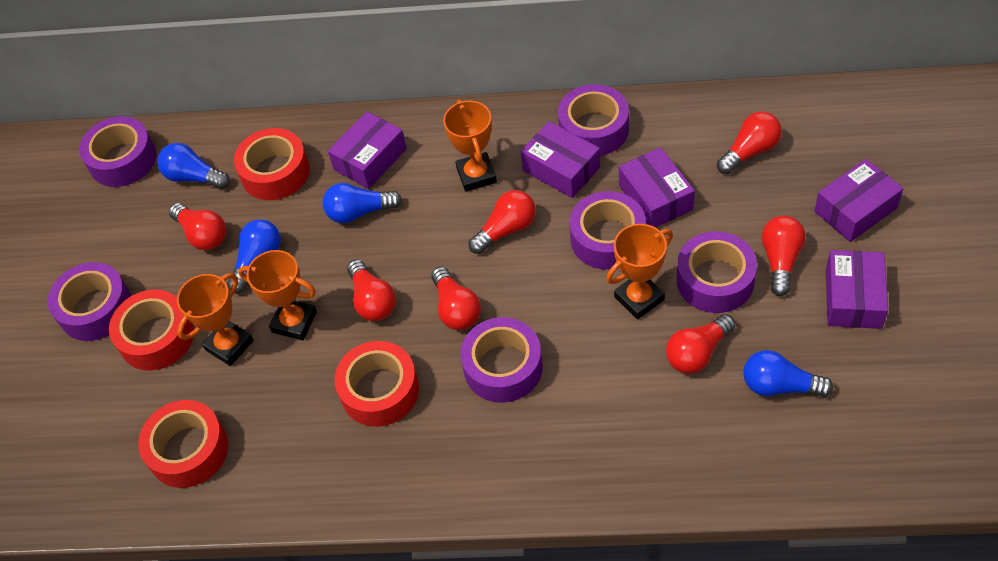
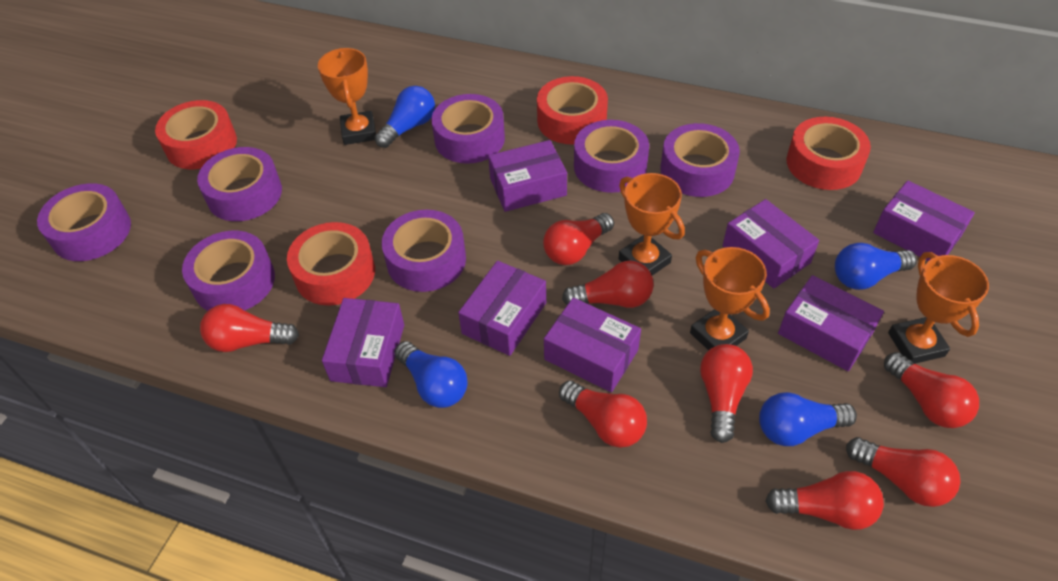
purple box: [328,111,407,189] [521,121,600,198] [619,147,695,228] [814,159,903,242] [826,250,888,329] = 5 -> [322,298,404,387] [458,261,546,356] [488,140,567,212] [544,298,641,392] [723,199,819,288] [778,275,884,371] [873,180,975,261] = 7
purple tape: [48,262,131,341] [79,116,157,187] [460,317,543,403] [558,84,629,156] [569,191,646,270] [677,231,757,313] = 6 -> [37,183,131,261] [182,231,275,311] [197,147,282,221] [382,210,466,292] [431,94,505,164] [574,120,649,193] [660,123,740,197] = 7
red light bulb: [169,203,226,250] [347,259,396,321] [431,267,481,330] [468,190,536,254] [666,314,736,374] [717,111,782,174] [762,216,806,296] = 7 -> [200,304,299,352] [543,213,614,265] [559,380,647,448] [562,261,654,308] [700,344,753,443] [765,471,884,530] [846,437,960,507] [884,352,979,428] = 8

